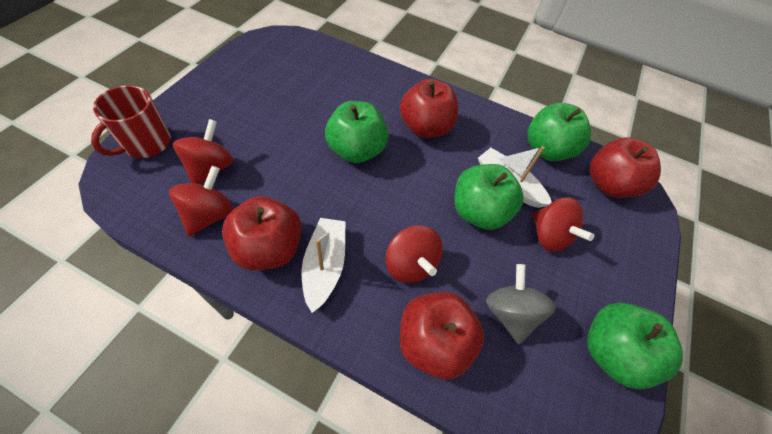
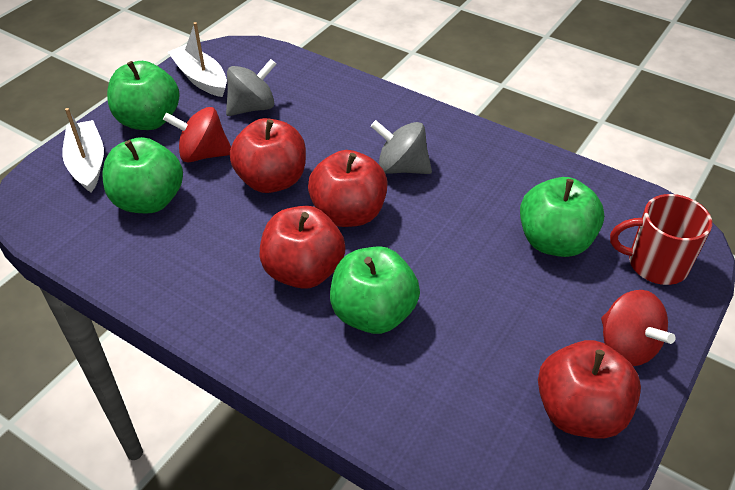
grey spinning top: [486,264,556,344] = 1 -> [226,59,276,116] [371,120,432,174] = 2
red spinning top: [169,166,233,236] [173,119,233,184] [386,225,443,283] [532,197,594,252] = 4 -> [163,107,231,163] [601,290,675,366] = 2

